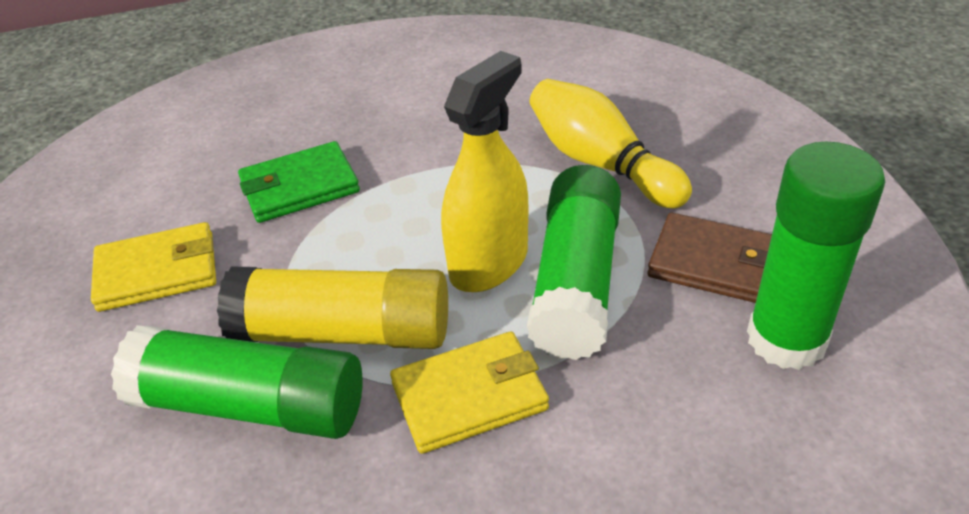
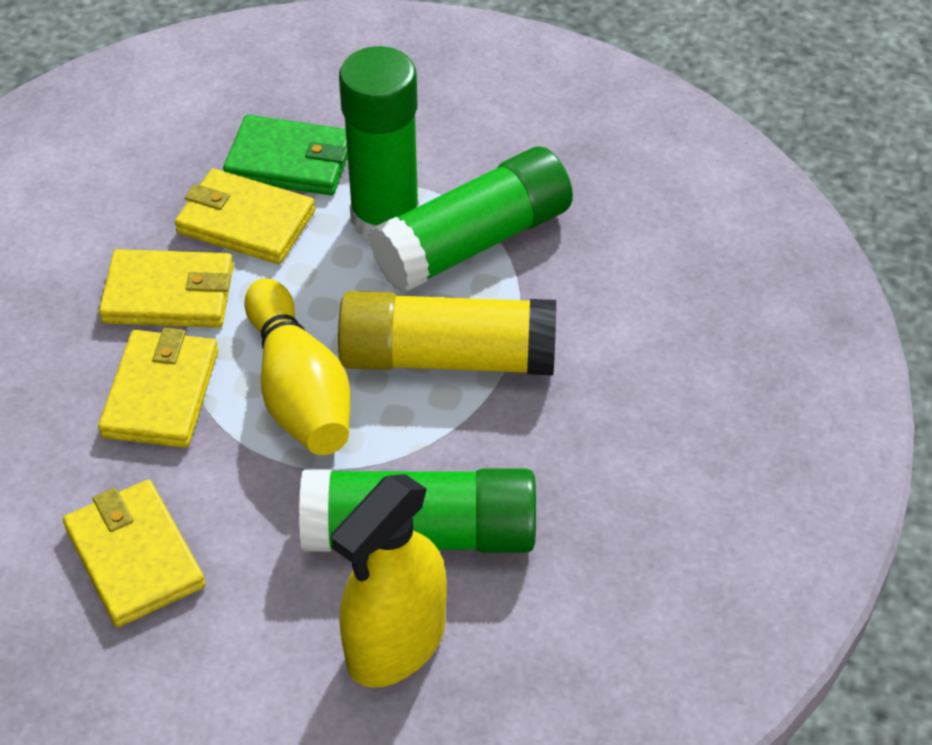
brown wallet: [648,213,772,303] = 1 -> none = 0
yellow wallet: [91,222,216,312] [390,331,549,454] = 2 -> [63,480,205,627] [98,328,218,448] [99,249,233,328] [174,169,315,264] = 4

